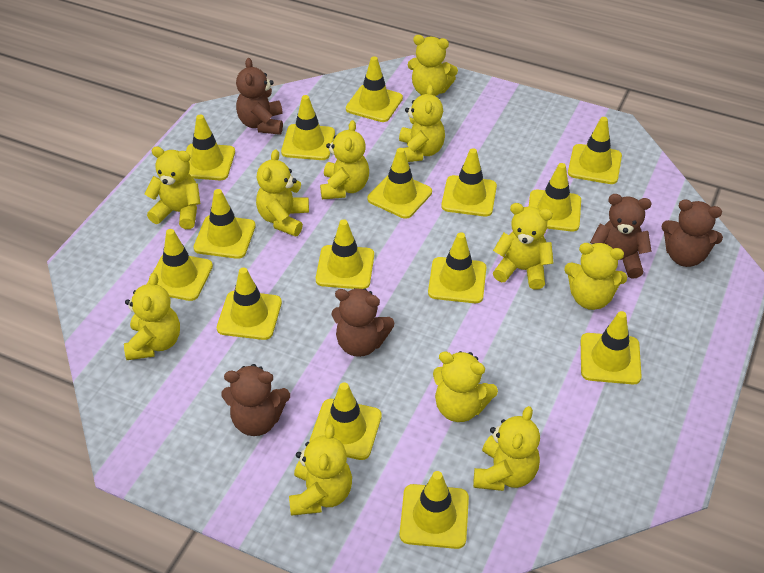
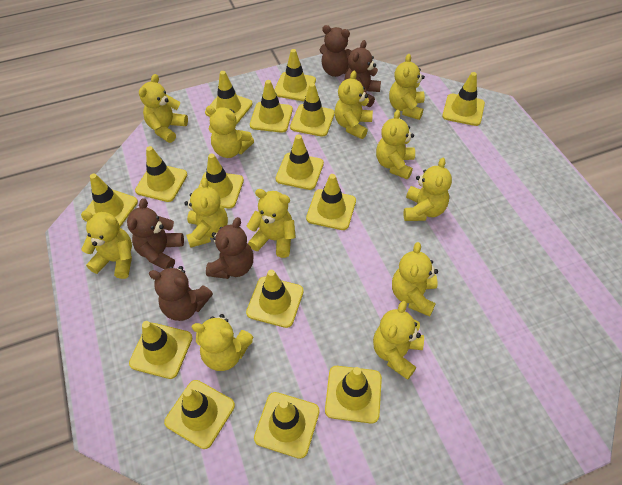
yellow teddy bear: [124,273,180,360] [145,146,200,229] [256,149,309,236] [289,424,352,516] [320,120,369,199] [399,85,445,162] [408,35,458,96] [433,351,498,422] [473,406,540,491] [493,203,554,289] [564,243,627,310] = 11 -> [81,211,132,279] [139,74,188,143] [184,178,228,248] [192,314,254,371] [206,106,254,158] [247,189,296,258] [335,71,373,139] [373,301,424,380] [376,110,415,180] [389,54,425,120] [392,242,438,317] [404,157,452,221] = 12

